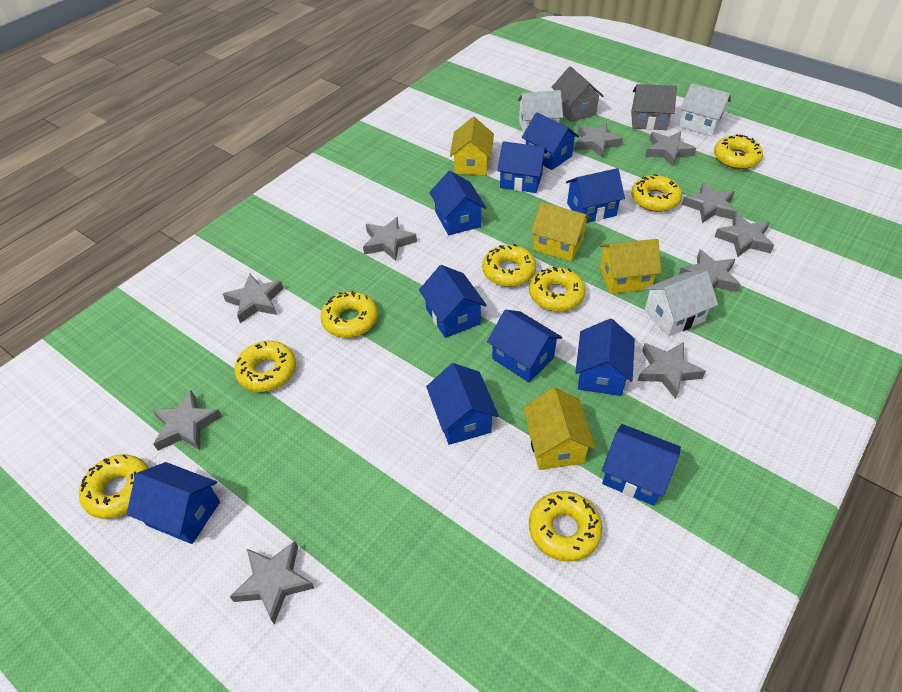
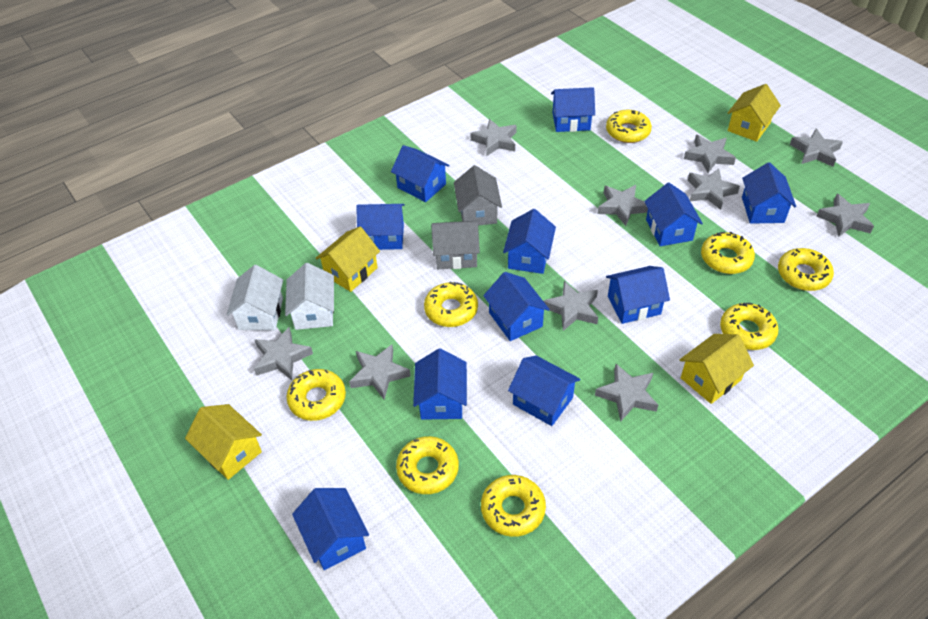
blue house: [127,462,220,544] [419,265,487,338] [426,363,499,445] [429,171,486,235] [487,310,562,383] [497,141,547,193] [522,112,579,170] [566,168,625,223] [575,318,635,396] [602,424,681,506] = 10 -> [292,488,369,570] [356,204,405,250] [391,145,450,202] [413,348,467,420] [483,272,550,341] [503,209,556,274] [508,355,580,426] [551,87,595,132] [606,266,670,324] [644,183,703,246] [742,162,796,224] = 11
white house: [517,90,563,134] [644,271,718,336] [679,83,731,136] = 3 -> [226,265,283,331] [285,263,334,330] = 2

